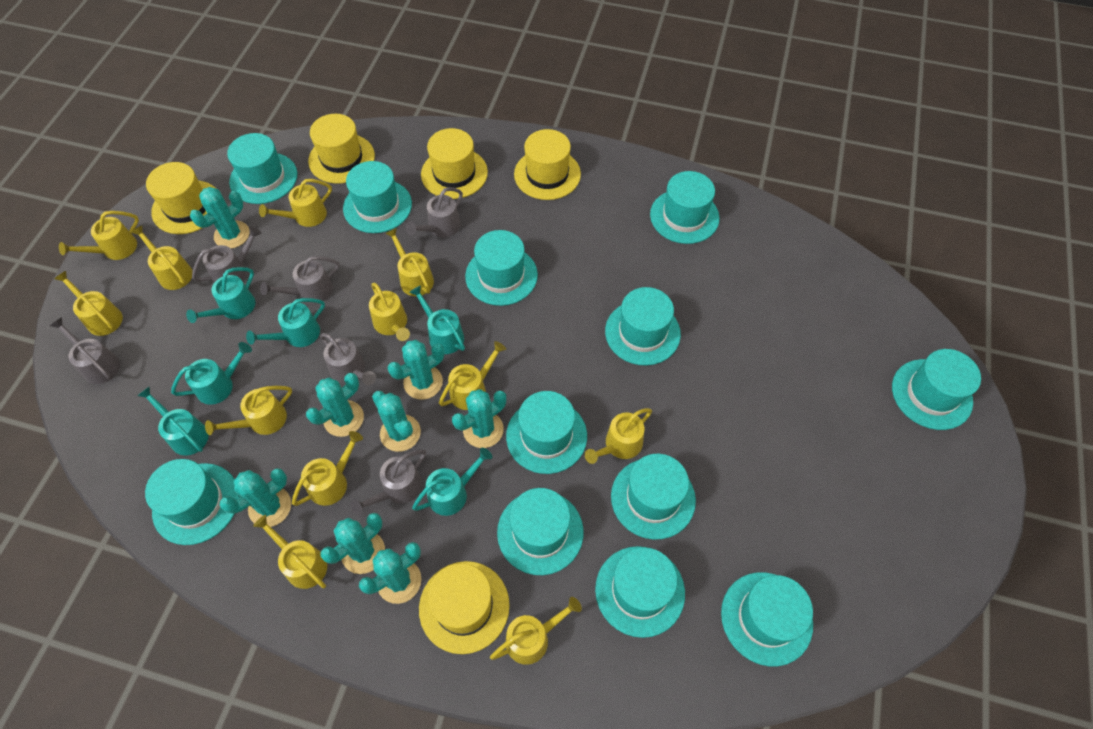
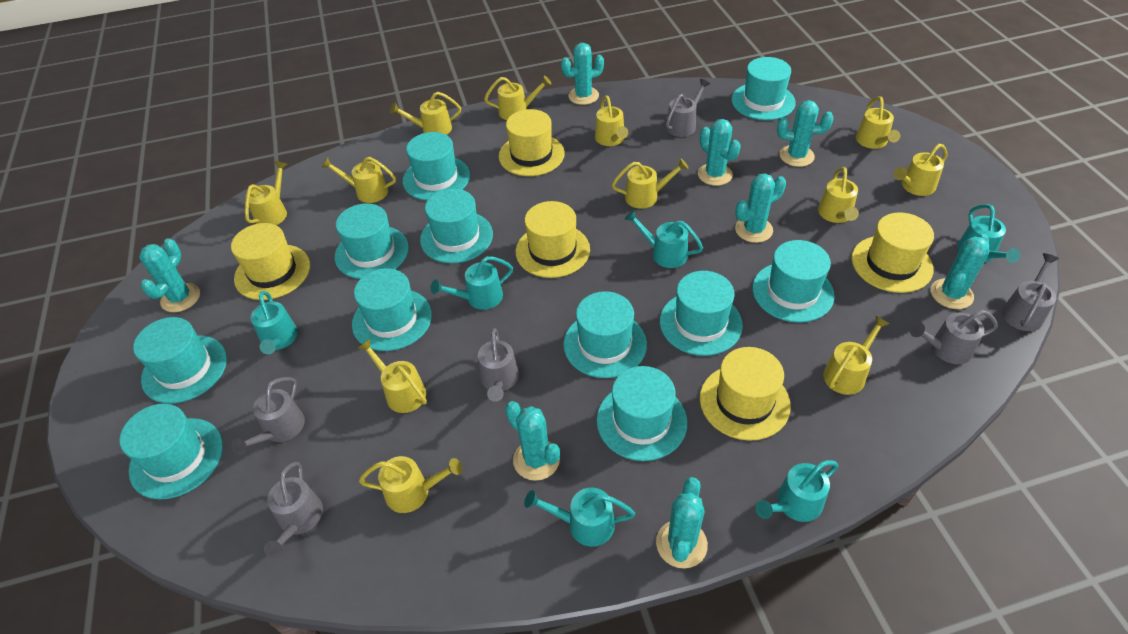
turquoise hat: [145,459,239,545] [227,133,297,204] [343,161,412,233] [465,230,538,306] [497,488,584,575] [506,391,587,474] [595,546,685,638] [605,287,681,365] [611,454,696,540] [650,171,719,244] [721,572,813,666] [892,349,981,430] = 12 -> [119,404,223,499] [133,317,227,404] [335,203,409,279] [352,268,432,351] [403,132,470,201] [420,188,493,263] [563,291,647,378] [597,366,687,461] [660,271,743,356] [731,57,796,120] [752,240,835,323] = 11

